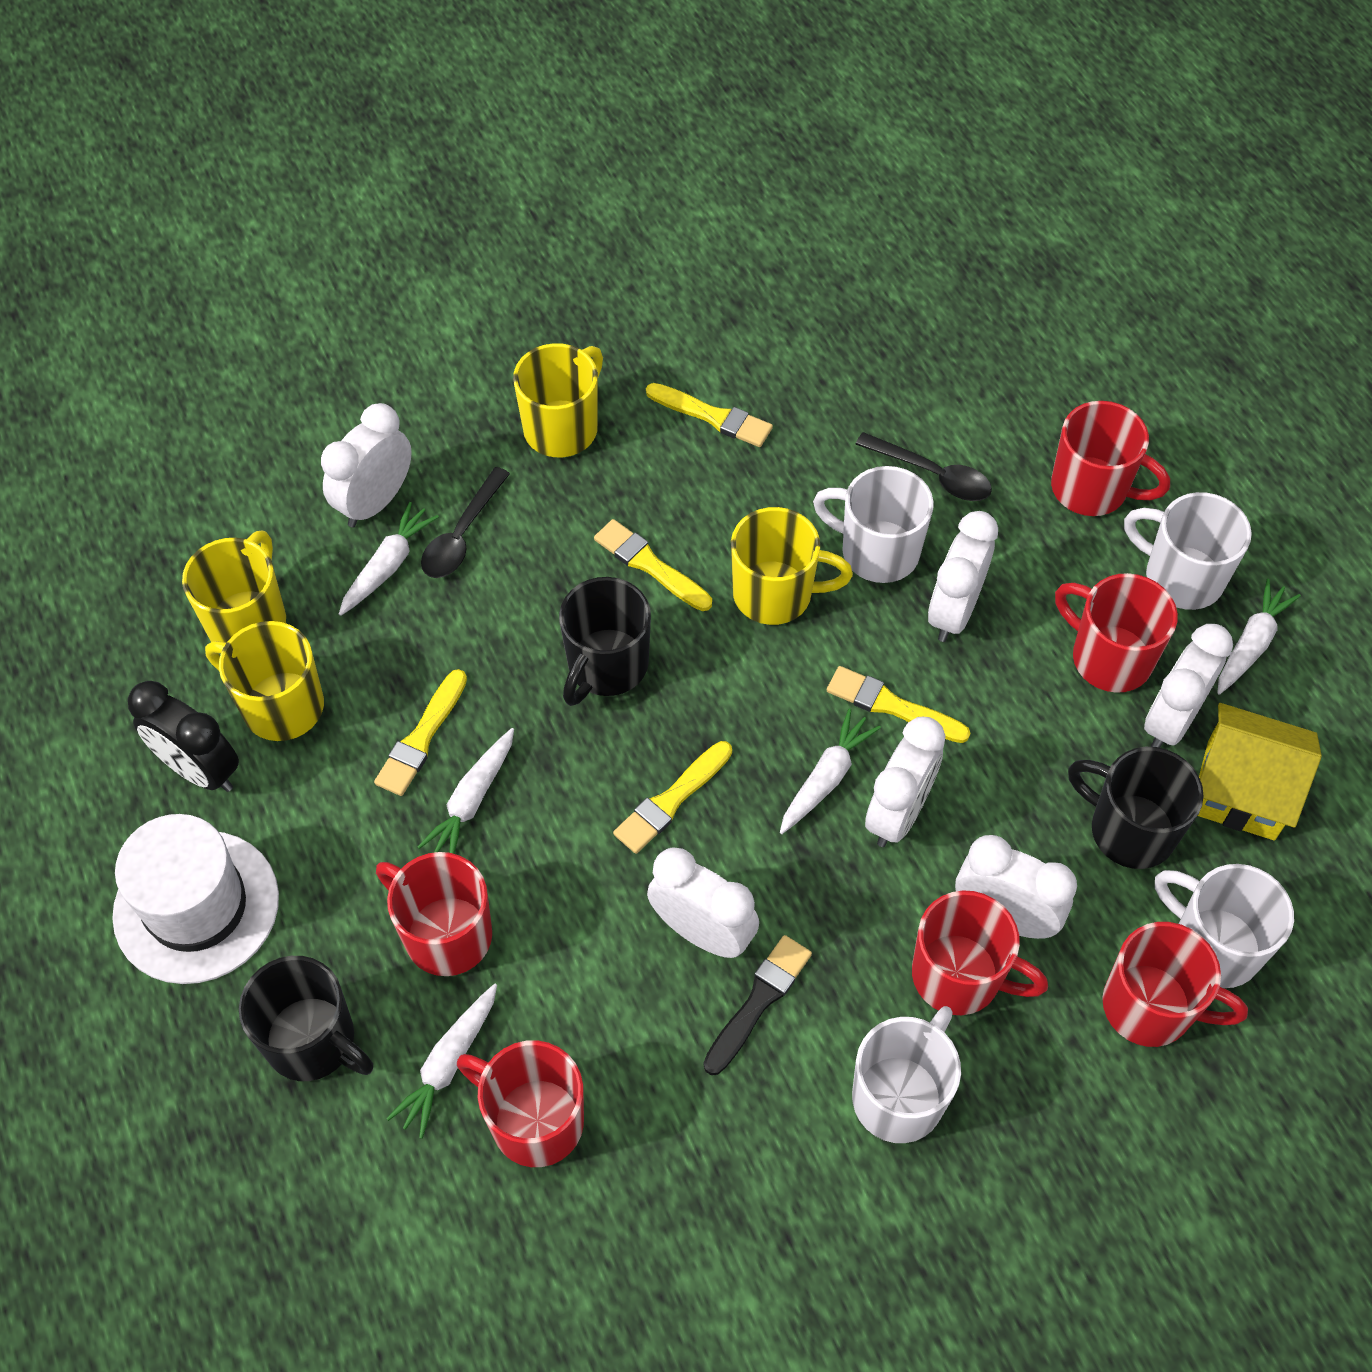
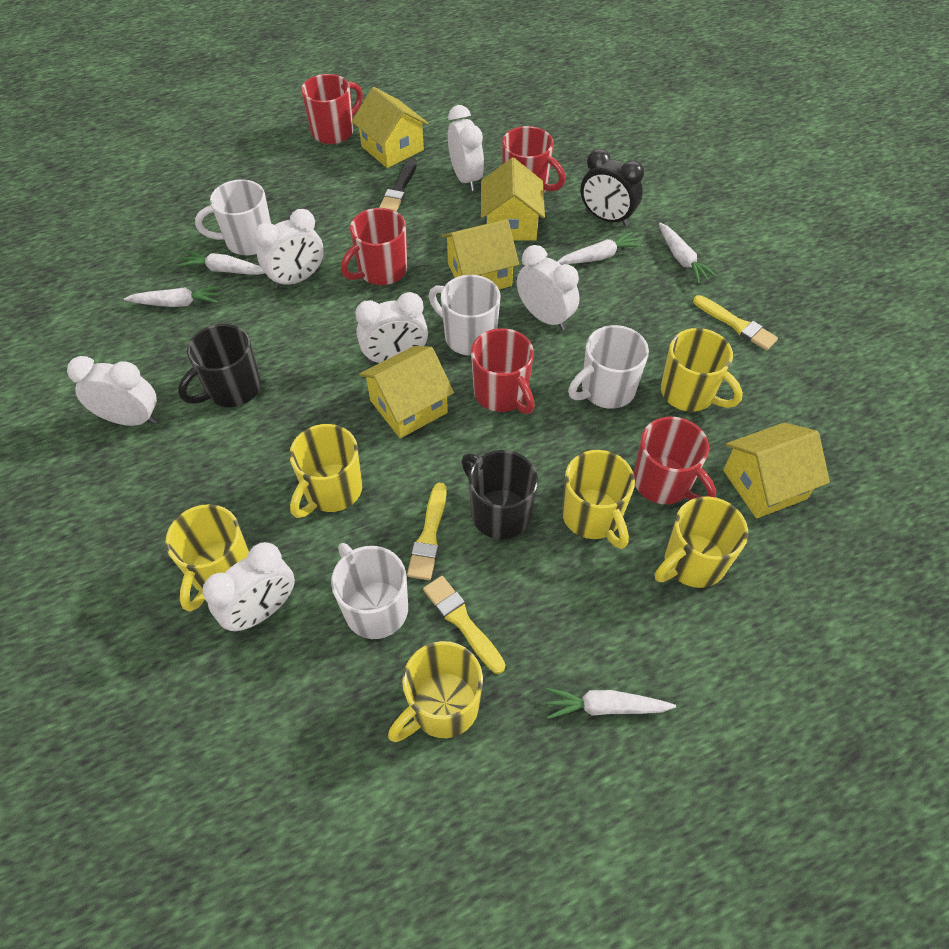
black mug: [239,956,373,1081] [559,577,651,706] [1068,747,1204,869] = 3 -> [178,324,261,407] [461,450,538,539] = 2
black spoon: [421,467,510,578] [855,432,992,501] = 2 -> none = 0
red mug: [376,852,492,976] [457,1040,584,1167] [912,890,1048,1015] [1051,401,1170,516] [1055,573,1178,693] [1102,922,1248,1047] = 6 -> [301,74,363,144] [341,208,407,285] [471,328,535,414] [502,126,565,192] [634,417,716,504] = 5
white hat: [112,814,279,984] = 1 -> none = 0
yellow brush: [374,669,467,796] [594,519,712,611] [613,741,732,854] [646,383,773,447] [827,666,970,743] = 5 -> [407,483,447,580] [423,576,505,674] [693,295,778,350] = 3
yellow house: [1198,703,1322,840] = 1 -> [352,87,429,168] [359,346,454,438] [442,219,519,289] [481,157,545,241] [723,423,830,519] = 5
yellow mug: [182,530,286,643] [205,621,324,741] [513,343,603,457] [731,507,853,625] = 4 -> [165,504,249,612] [289,424,363,518] [388,641,483,742] [562,450,635,549] [655,496,748,588] [661,328,743,412] = 6

